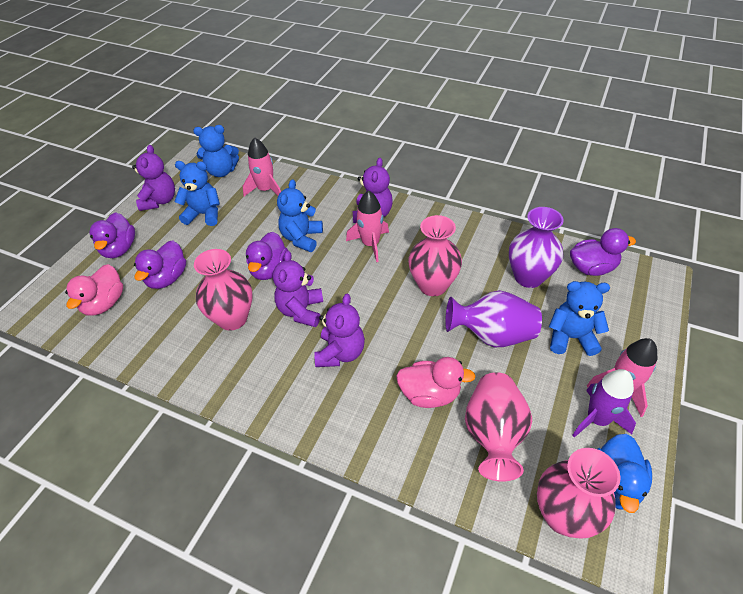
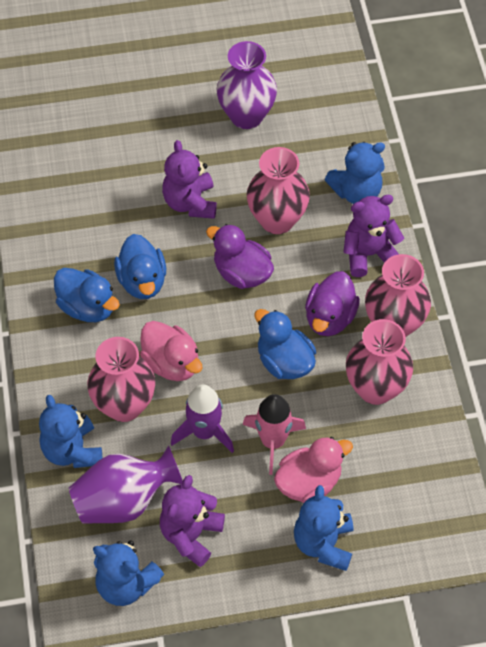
blue duck: [597,434,652,513] = 1 -> [54,268,120,322] [114,234,166,299] [254,309,316,379] = 3
pink rocket: [243,137,281,196] [346,190,389,262] [587,338,657,417] = 3 -> [243,394,306,475] = 1
purple duck: [89,212,135,258] [134,240,186,289] [246,232,288,280] [570,228,636,276] = 4 -> [206,224,274,289] [305,271,360,336] = 2
purple teddy bear: [132,145,175,211] [273,251,323,327] [314,293,365,367] [353,158,393,223] = 4 -> [160,475,225,567] [162,140,217,219] [343,195,404,277] = 3

